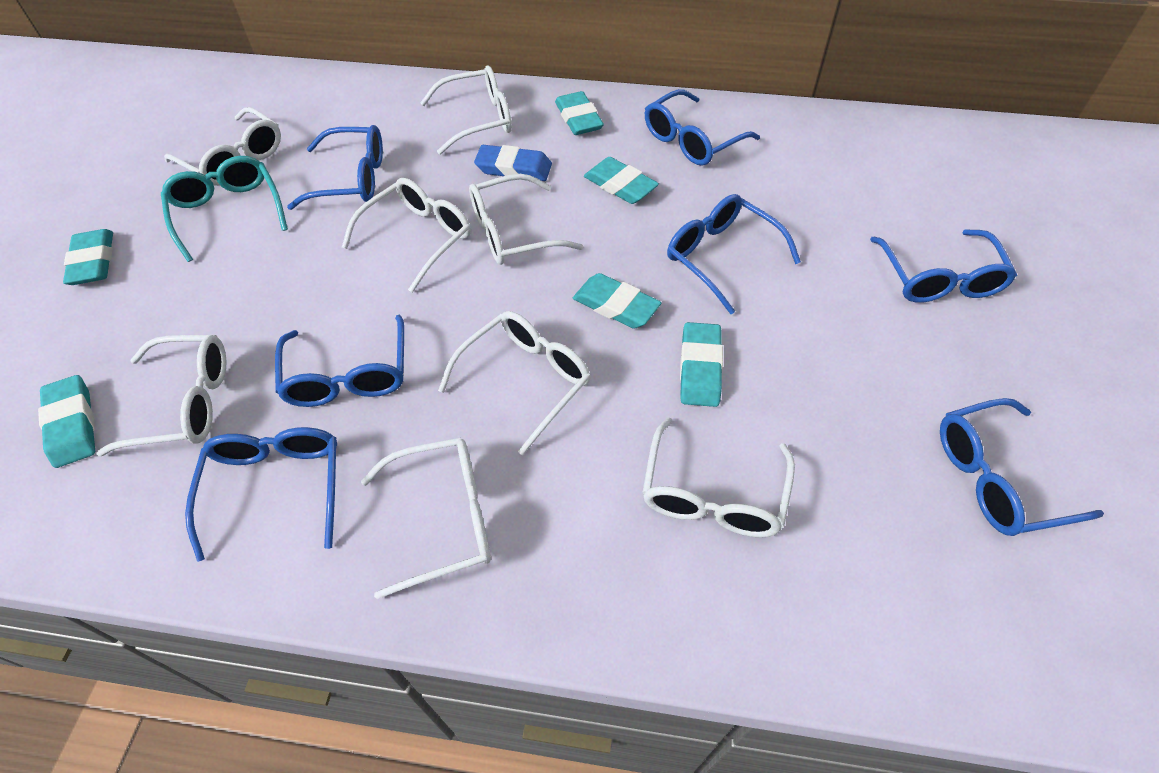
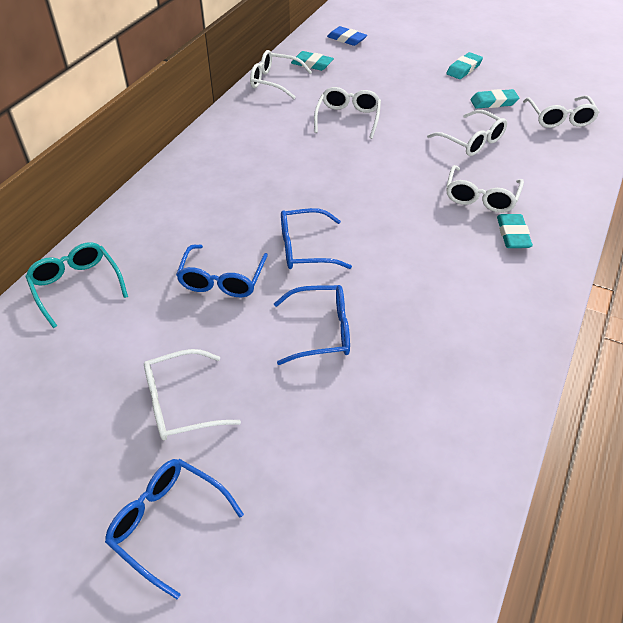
blue glasses: [185,427,337,562] [275,315,404,407] [287,125,383,210] [645,89,760,166] [667,194,801,314] [870,229,1017,303] [940,398,1104,536] = 7 -> [105,459,244,599] [176,245,268,297] [274,285,350,365] [281,208,352,269] = 4
turquoise eraser: [38,375,95,468] [63,229,113,285] [555,91,604,135] [573,273,662,329] [584,157,659,204] [680,322,723,407] = 6 -> [291,51,334,71] [446,52,483,79] [470,89,519,109] [497,214,533,248] = 4
white glasses: [96,335,227,456] [164,107,281,186] [342,178,471,293] [361,438,491,599] [420,66,512,155] [438,311,591,455] [469,174,583,265] [642,417,795,538] = 8 -> [144,349,241,440] [250,50,312,99] [314,87,381,139] [427,110,507,156] [446,165,524,213] [523,95,599,128] = 6

